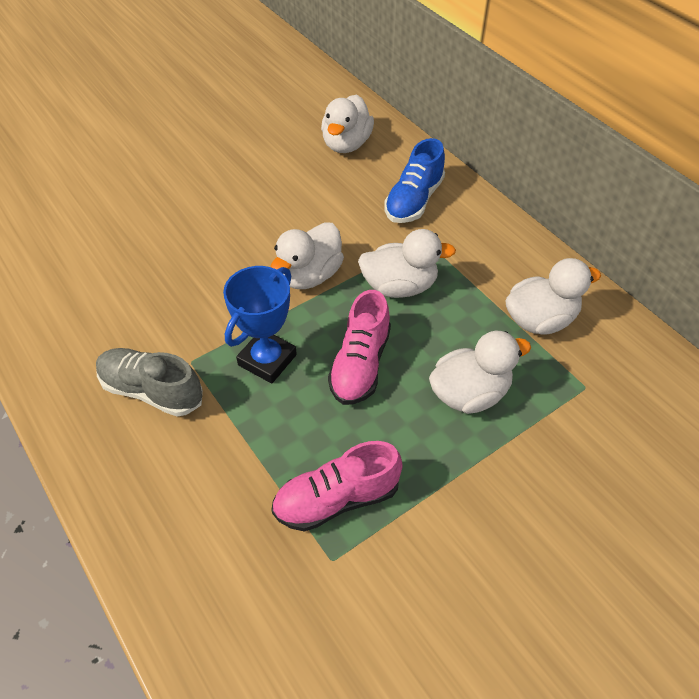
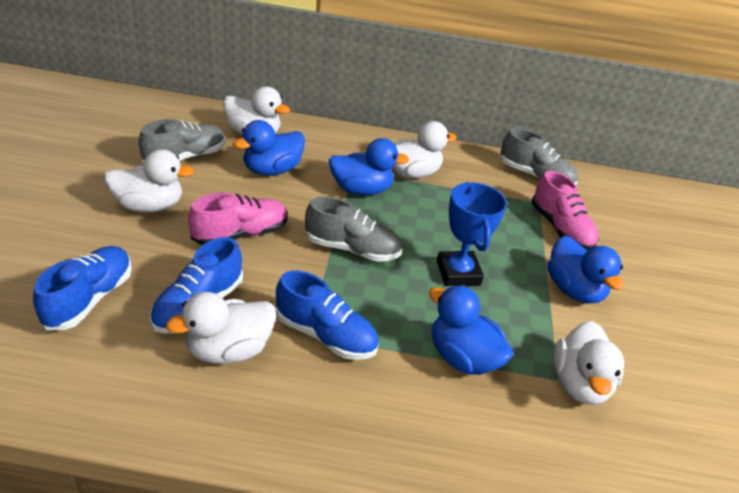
blue duck: none = 0 -> [233,120,305,176] [329,138,410,195] [429,285,513,375] [547,236,624,303] = 4
blue shoe: [384,138,445,223] = 1 -> [33,246,132,330] [150,237,243,333] [276,270,379,360] = 3
grey shoe: [96,348,203,417] = 1 -> [138,119,225,163] [305,196,402,262] [500,128,578,185] = 3

